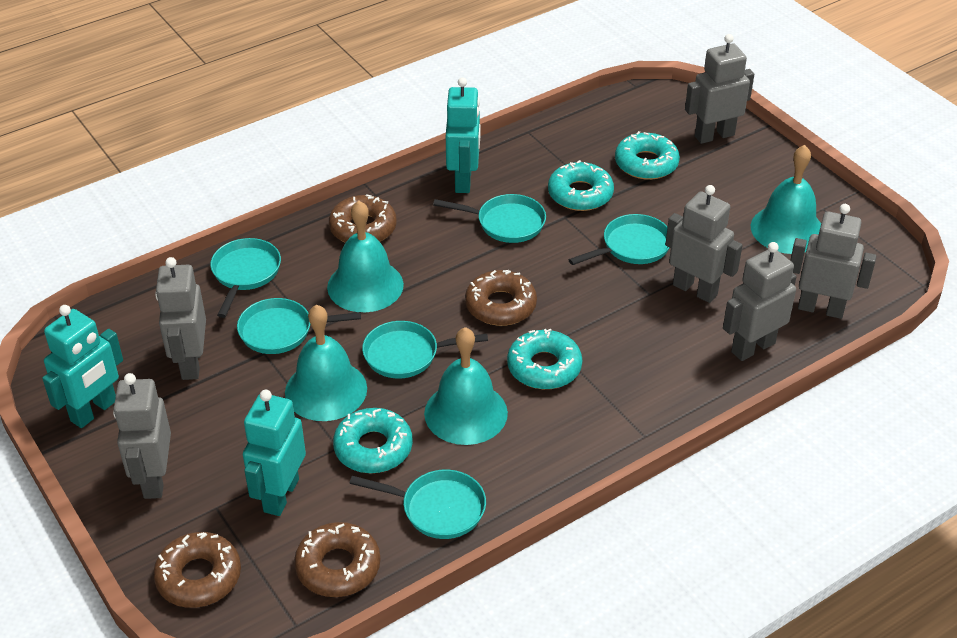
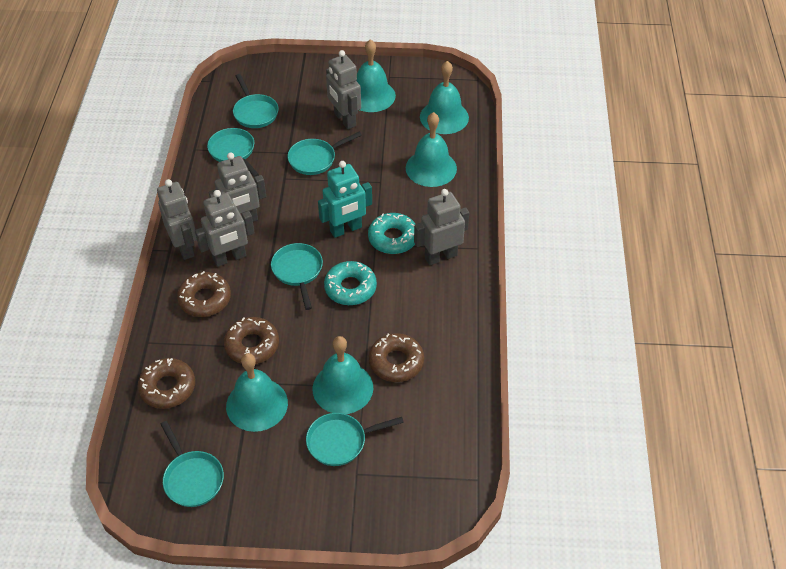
grey robot: [113,373,171,499] [155,257,206,380] [665,185,743,303] [685,34,754,144] [723,242,797,361] [790,204,876,319] = 6 -> [157,179,197,260] [195,190,255,267] [209,152,266,222] [326,50,361,129] [414,189,469,265] = 5
turquoise bell: [285,304,367,421] [327,201,404,312] [424,327,508,445] [751,145,821,254] = 4 -> [226,353,288,432] [312,336,373,414] [356,39,396,112] [406,112,457,187] [420,61,469,134] = 5
turquoise donut: [333,408,413,473] [507,329,582,389] [548,160,614,211] [615,131,680,180] = 4 -> [324,261,377,305] [368,213,415,254] = 2
turquoise robot: [42,305,123,428] [243,390,306,516] [446,77,481,193] = 3 -> [318,161,372,238] = 1

